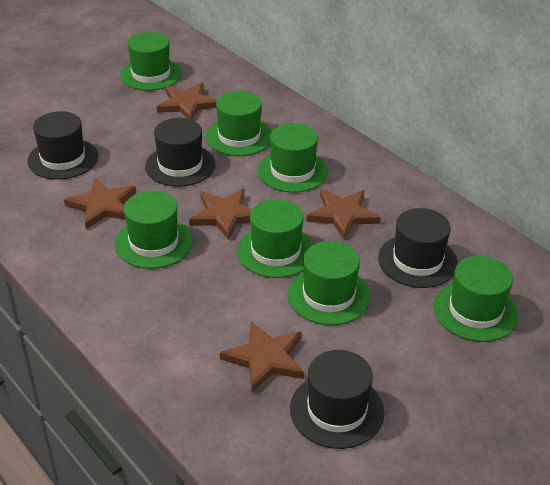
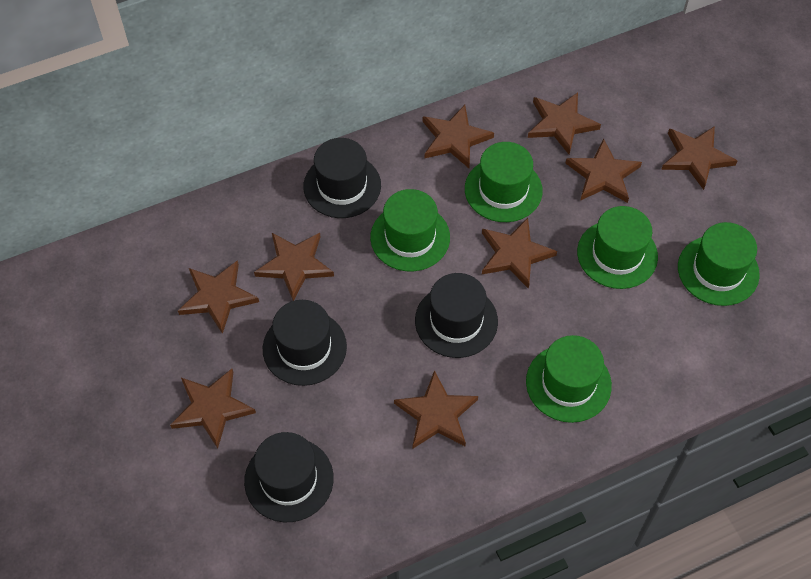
brown star: [64,178,136,229] [157,83,217,120] [189,189,252,240] [220,321,304,392] [306,189,381,239] = 5 -> [170,369,256,449] [178,260,259,334] [254,233,334,301] [394,370,478,448] [423,105,494,168] [482,218,557,289] [528,92,601,155] [565,138,642,203] [661,126,738,190] = 9
green hat: [115,191,193,269] [120,32,182,91] [206,91,272,156] [237,199,314,278] [258,123,328,193] [288,241,370,325] [434,256,519,342] = 7 -> [370,189,450,271] [465,142,543,222] [526,335,612,423] [577,206,658,289] [678,222,760,306] = 5

